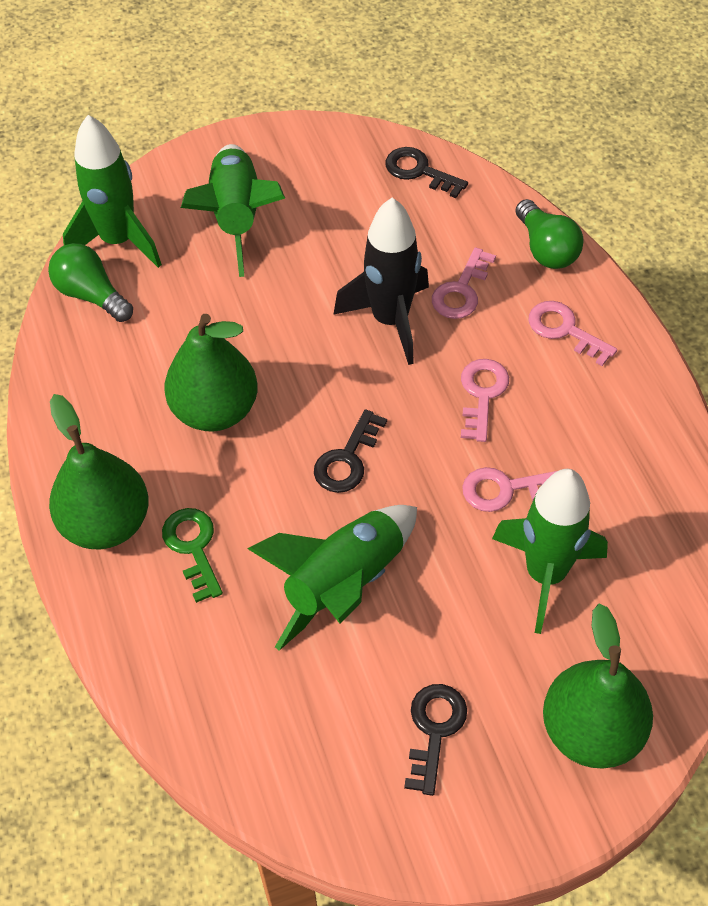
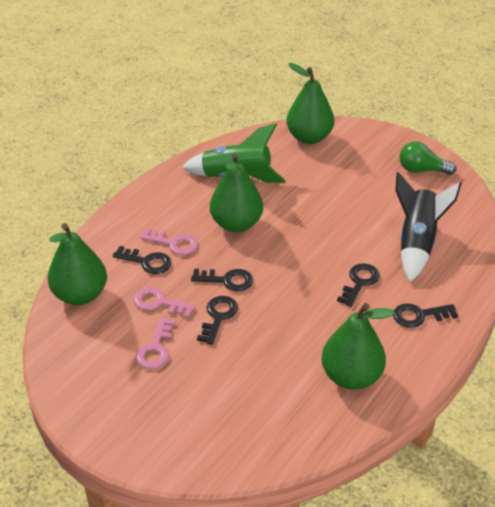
black key: [314,409,387,493] [385,147,468,198] [404,684,467,796] = 3 -> [113,246,172,274] [191,269,253,291] [197,296,238,345] [337,263,380,307] [393,303,458,328] = 5
green key: [162,508,223,603] = 1 -> none = 0
green light bulb: [48,243,133,322] [515,199,584,269] = 2 -> [399,141,456,175] = 1
green pear: [49,394,149,549] [164,314,258,432] [543,604,653,768] = 3 -> [47,223,107,305] [210,153,263,232] [286,63,334,144] [321,303,395,390] = 4
green rocket: [63,115,162,268] [181,144,285,277] [247,505,417,651] [492,469,608,634] = 4 -> [182,123,286,183] = 1
pink key: [432,247,496,319] [461,359,509,442] [462,467,557,512] [529,301,617,366] = 4 -> [133,287,196,318] [135,317,176,369] [140,228,198,255] = 3

